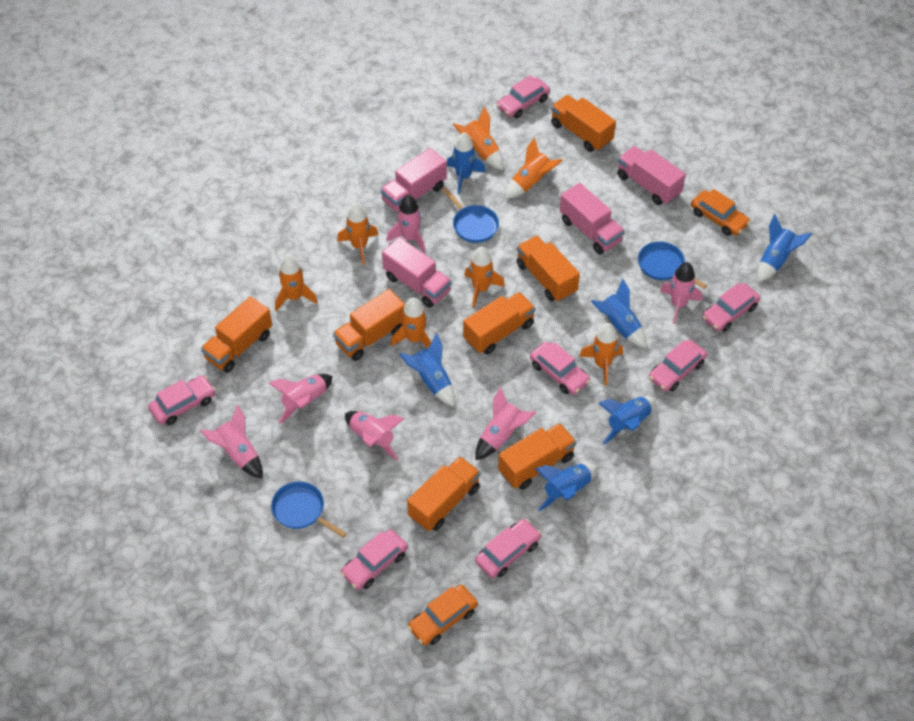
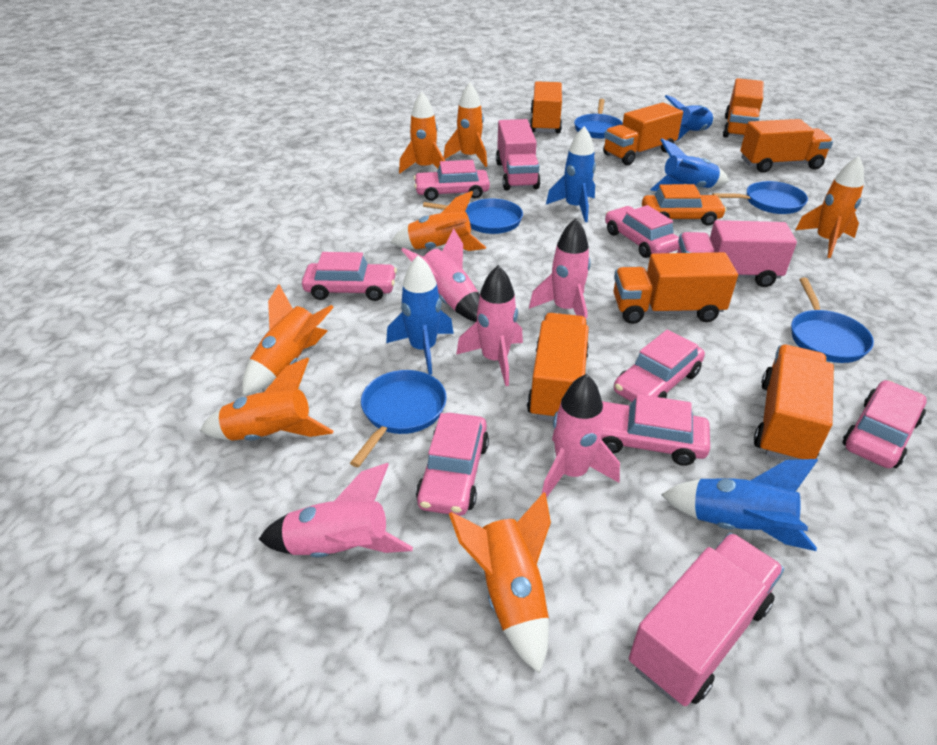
blue pan: [271,482,347,538] [442,187,499,243] [638,242,707,289] = 3 -> [350,370,447,467] [423,198,523,234] [574,99,623,139] [712,181,808,214] [791,278,874,363] = 5
blue rocket: [399,333,455,406] [447,133,486,194] [535,464,597,511] [591,279,647,348] [599,396,655,444] [757,214,812,282] = 6 -> [386,255,454,375] [546,126,596,222] [650,139,729,191] [661,459,818,551] [665,95,715,141] = 5
orange car: [407,584,478,645] [691,189,750,236] = 2 -> [642,184,727,225] = 1
pink rocket: [200,405,263,479] [269,374,333,424] [345,411,404,460] [387,195,425,253] [475,387,536,460] [660,262,702,324] = 6 -> [259,463,413,557] [401,228,480,322] [456,265,523,386] [529,218,591,318] [541,374,620,498] = 5
pink truck: [380,148,447,212] [382,237,452,308] [560,183,625,254] [617,146,686,205] = 4 -> [496,119,541,190] [629,533,784,706] [677,220,797,287] = 3

